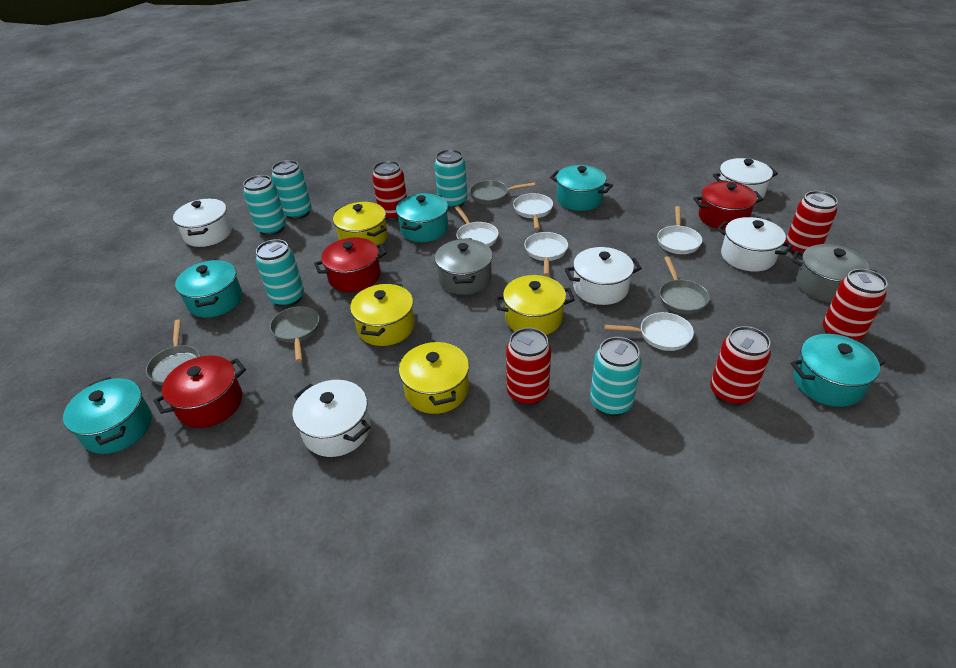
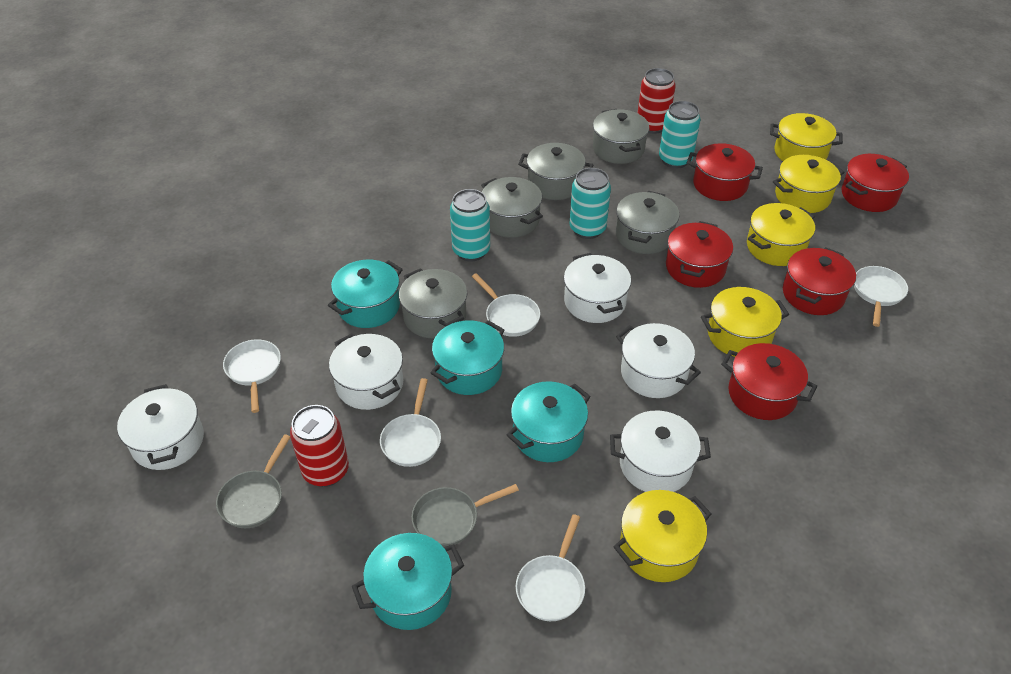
grey pan: [146,320,200,385] [270,306,319,362] [469,180,535,204] [659,256,710,314] = 4 -> [216,434,290,528] [412,484,519,547] = 2
grey pot: [435,238,493,295] [792,244,877,303] = 2 -> [399,268,467,339] [481,177,543,238] [518,143,593,200] [593,109,649,164] [616,191,679,254] = 5
red can: [372,161,407,221] [506,328,551,406] [710,326,771,406] [786,191,838,257] [823,269,888,341] = 5 -> [290,405,349,487] [638,68,676,134] = 2
red pot: [154,355,246,428] [314,238,387,292] [694,181,763,230] = 3 -> [666,221,733,288] [687,143,763,201] [721,343,817,420] [783,247,856,315] [842,154,909,212] = 5
turquoise can: [243,175,286,236] [256,239,304,307] [271,160,312,220] [435,149,467,209] [590,337,642,416] = 5 -> [450,189,490,261] [570,168,611,239] [659,101,700,168] = 3
turquoise pot: [63,377,152,454] [175,259,242,318] [396,193,448,242] [550,165,613,211] [791,334,885,407] = 5 -> [328,260,403,328] [352,533,464,630] [431,320,504,395] [507,381,591,462] = 4
yellow pot: [333,202,388,245] [350,282,414,346] [399,340,469,414] [494,275,575,335] = 4 -> [614,490,711,582] [701,287,789,357] [747,203,815,266] [770,113,843,161] [773,155,845,213] = 5

